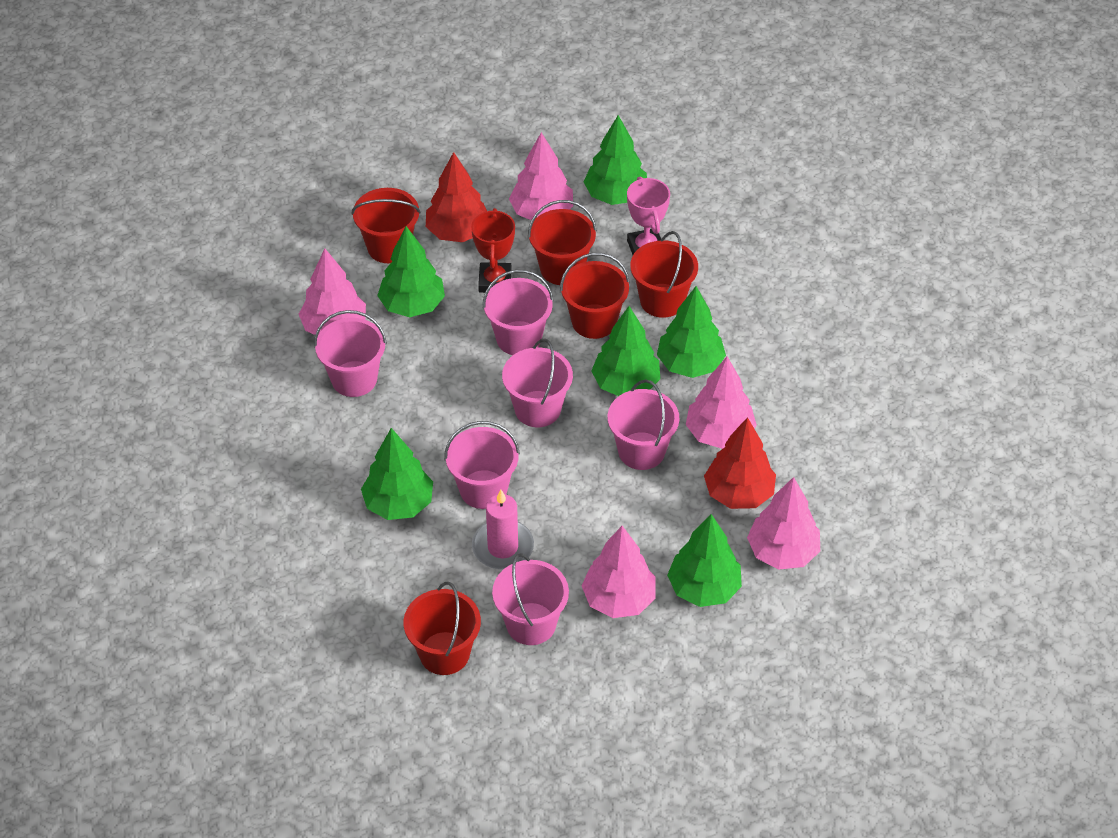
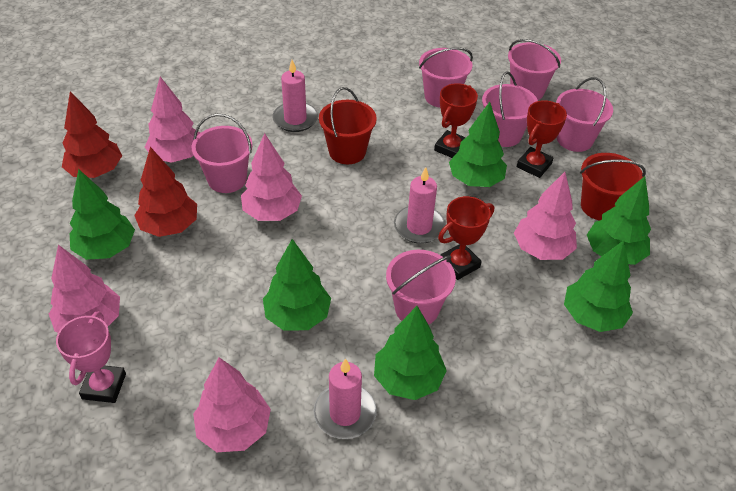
pink candle: [472,490,534,570] = 1 -> [273,60,318,132] [314,358,377,439] [394,167,446,244] = 3
red bucket: [352,188,421,263] [404,582,481,675] [528,200,597,285] [560,253,630,339] [630,231,698,318] = 5 -> [319,87,377,164] [580,153,646,221] = 2
red trophy: [471,208,515,293] = 1 -> [434,83,478,158] [438,196,494,280] [517,100,567,178] = 3

